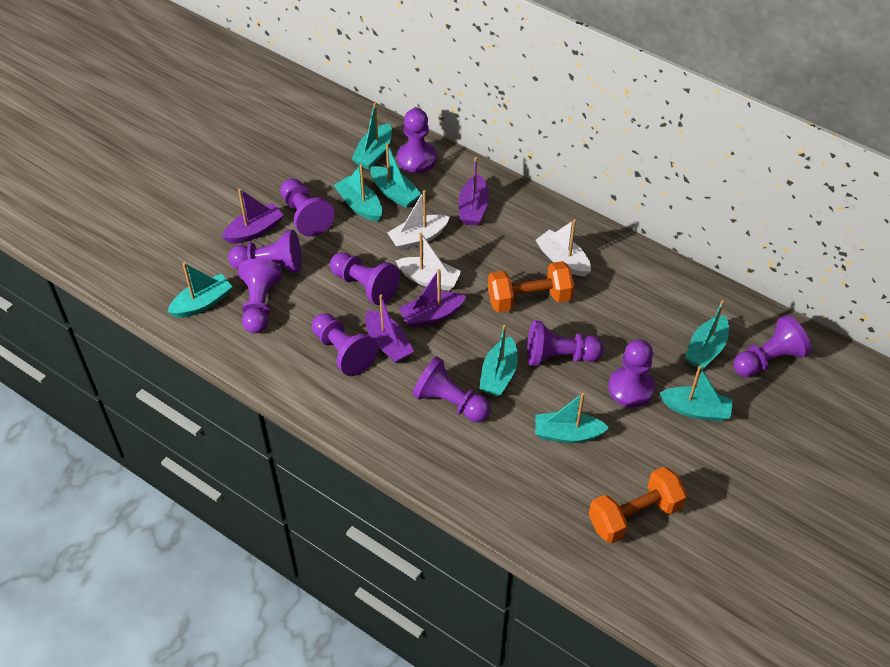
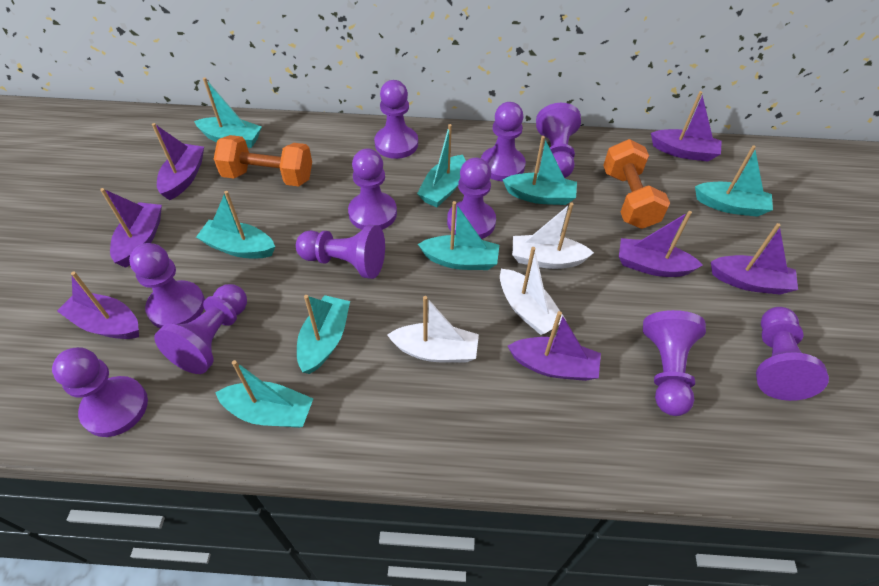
purple boat: [222,189,284,244] [365,294,414,363] [399,269,466,327] [459,157,489,226] = 4 -> [57,272,139,339] [100,188,162,268] [152,123,204,200] [508,311,601,381] [619,211,703,277] [651,91,722,162] [711,223,798,295] = 7
purple pawn: [228,230,301,273] [238,258,282,333] [280,178,335,237] [312,313,378,376] [330,252,400,305] [397,108,437,173] [412,357,491,422] [527,320,604,366] [608,339,655,408] [734,315,811,378] = 10 -> [52,347,148,437] [129,243,205,328] [154,284,247,374] [296,225,385,279] [348,148,397,230] [374,80,418,159] [447,158,496,239] [481,102,526,181] [536,103,581,178] [643,310,706,416] [756,307,829,401] = 11

